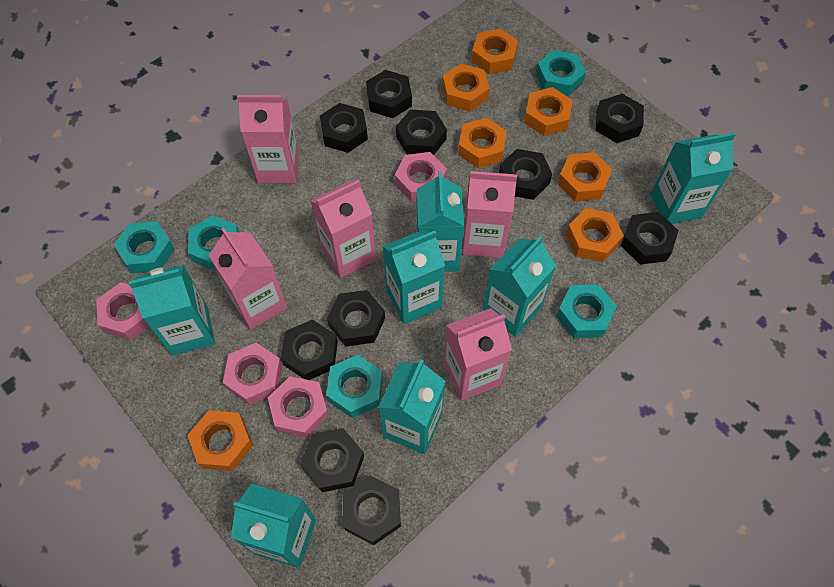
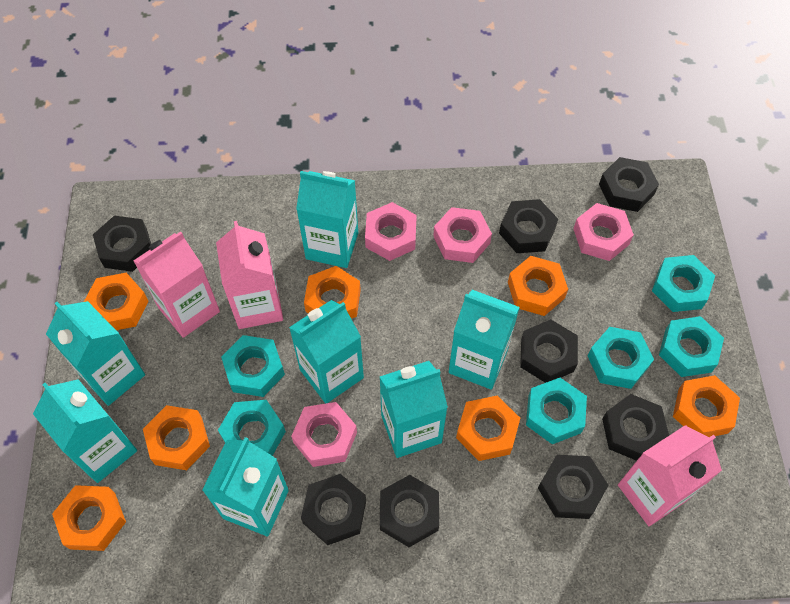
black nut: [281,319,338,380] [300,428,364,492] [320,103,368,153] [327,290,385,347] [343,475,401,545] [366,70,412,118] [396,110,447,155] [499,149,552,200] [595,94,644,143] [621,212,679,265] = 10 -> [93,216,151,272] [301,474,366,545] [380,475,439,547] [499,199,558,253] [520,319,578,383] [538,455,608,519] [599,157,659,212] [602,394,669,461] = 8
pink carton: [209,228,287,330] [237,95,299,183] [311,180,376,278] [443,308,512,401] [462,171,517,258] = 5 -> [133,231,220,338] [216,221,283,329] [618,425,722,526] = 3
turquoise nut: [114,221,175,273] [188,215,239,272] [326,355,383,418] [536,50,586,97] [556,284,617,338] = 5 -> [218,400,286,456] [221,335,285,397] [526,378,587,444] [588,327,654,389] [652,255,715,312] [659,316,724,377] = 6

